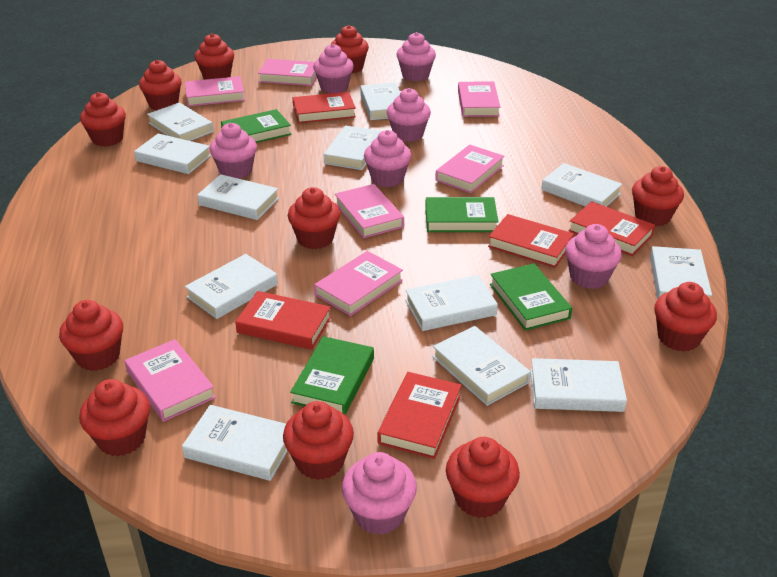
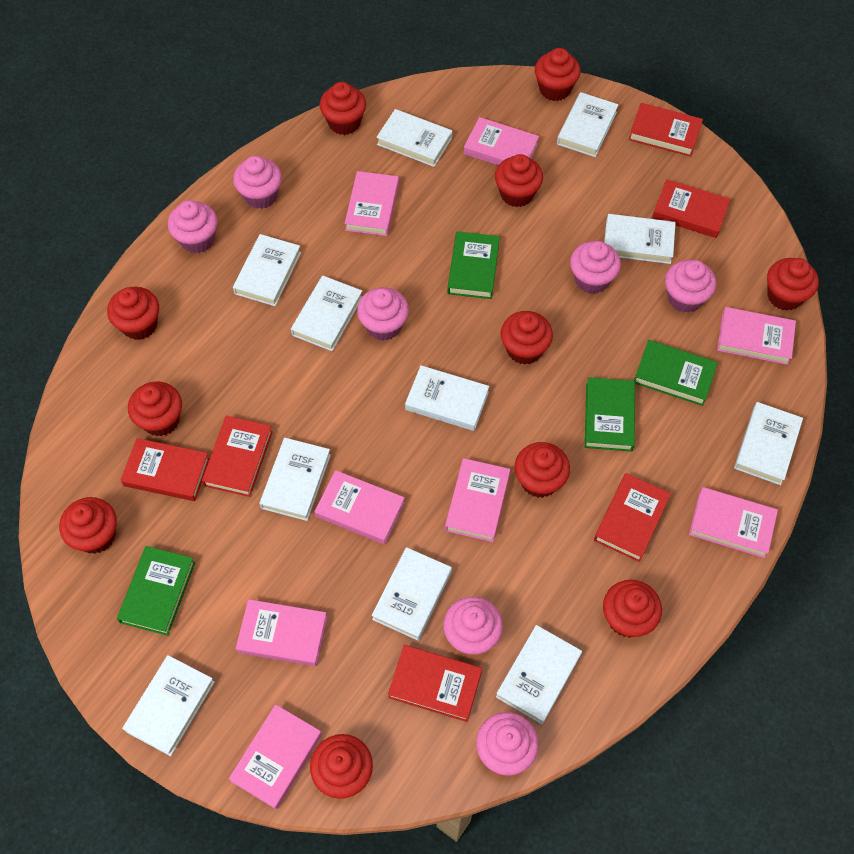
pink book: [125,339,216,422] [185,76,245,106] [258,59,317,86] [314,251,403,316] [335,184,404,238] [435,145,505,193] [458,81,500,117] = 7 -> [229,704,322,809] [236,599,327,666] [315,470,405,544] [345,171,399,236] [445,458,510,542] [464,117,539,165] [689,487,778,558] [717,307,796,365] = 8
red book: [235,291,331,350] [293,92,356,123] [378,372,462,459] [488,214,574,268] [568,201,655,256] = 5 -> [120,438,210,501] [202,416,273,497] [388,645,482,722] [594,473,671,562] [629,103,703,157] [652,179,731,238] = 6
white book: [134,134,211,174] [147,102,214,141] [182,405,288,481] [185,254,278,319] [197,174,279,220] [323,125,382,170] [360,82,400,120] [405,275,498,331] [433,326,531,406] [530,358,627,412] [541,163,622,207] [650,246,712,300] = 12 -> [122,655,215,756] [233,234,301,306] [259,438,331,521] [291,275,362,351] [372,547,452,641] [376,109,452,167] [405,365,489,431] [496,625,582,724] [557,92,619,157] [604,214,676,264] [734,402,803,485] = 11

